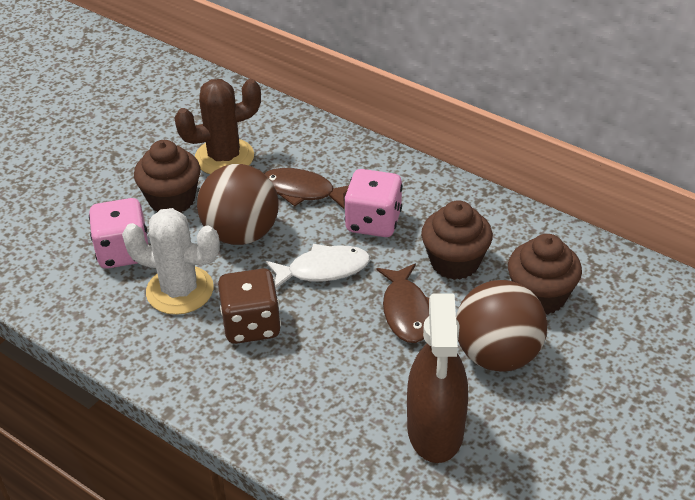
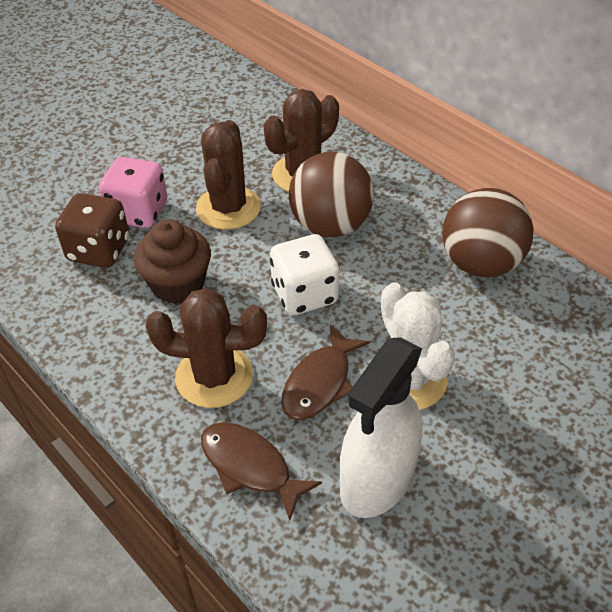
brown cactus: [174,79,261,174] = 1 -> [146,288,267,408] [196,120,261,230] [264,89,339,192] = 3
brown cupcake: [134,140,200,213] [421,200,493,280] [508,234,582,314] = 3 -> [134,219,211,304] = 1
brown spray bottle: [407,294,468,463] = 1 -> none = 0
pink dice: [89,198,148,269] [345,169,403,237] = 2 -> [99,157,168,228] = 1
white dice: none = 0 -> [270,234,340,315] = 1
white fish: [266,244,370,289] = 1 -> none = 0
white spray bottle: none = 0 -> [340,337,423,518] = 1

